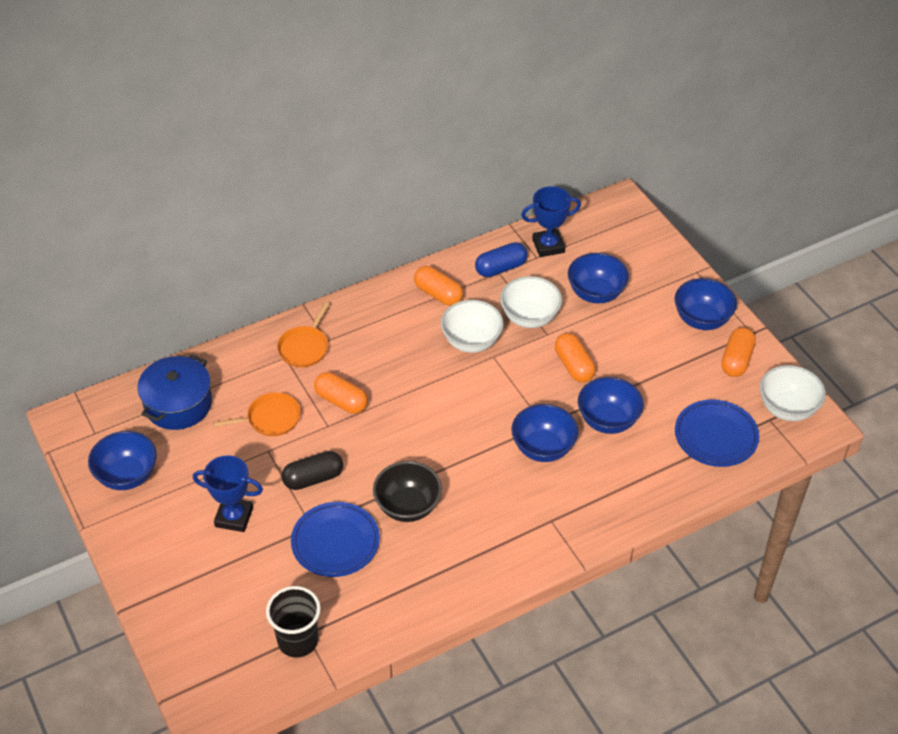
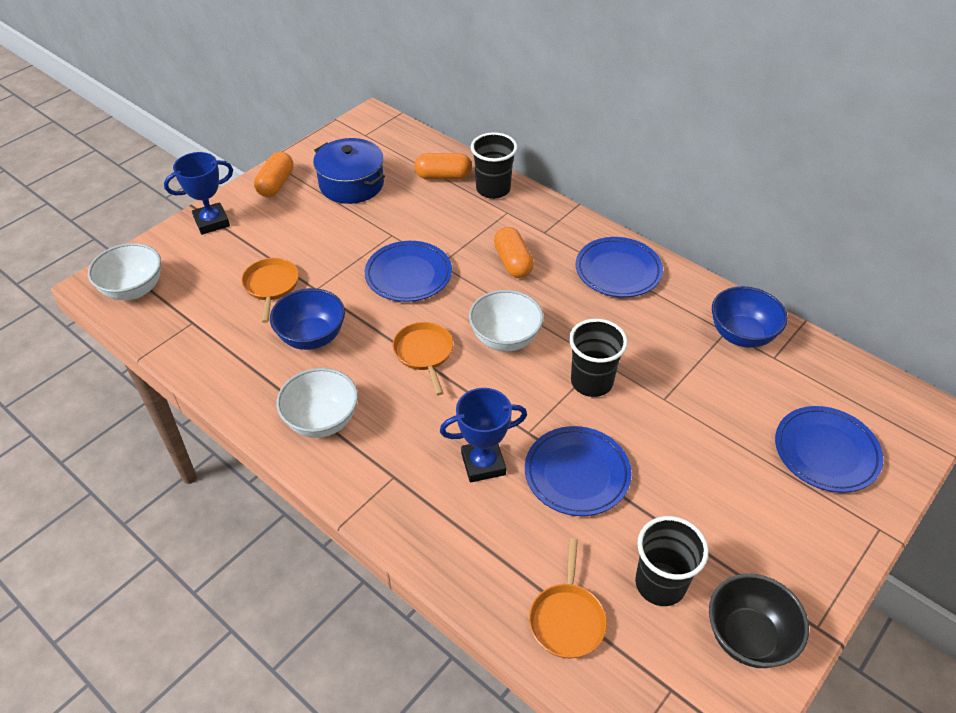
black capsule: [282,451,343,490] = 1 -> none = 0
black cup: [266,586,321,658] = 1 -> [471,132,517,199] [569,319,628,397] [635,516,709,606] = 3
blue bowl: [88,431,157,490] [511,404,578,462] [568,253,629,304] [578,377,644,434] [675,278,737,330] = 5 -> [270,288,345,350] [712,286,788,348] = 2
blue capsule: [475,242,528,277] = 1 -> none = 0
blue plate: [291,502,380,577] [675,399,759,467] = 2 -> [365,241,452,302] [525,426,632,516] [576,237,663,297] [775,406,884,493] = 4
orange capsule: [314,372,368,414] [414,266,463,306] [555,333,596,382] [721,327,756,377] = 4 -> [254,152,294,197] [414,153,472,179] [494,227,534,278] = 3
orange pan: [213,392,301,436] [277,302,329,367] = 2 -> [241,258,299,323] [392,322,453,395] [529,538,607,658] = 3

